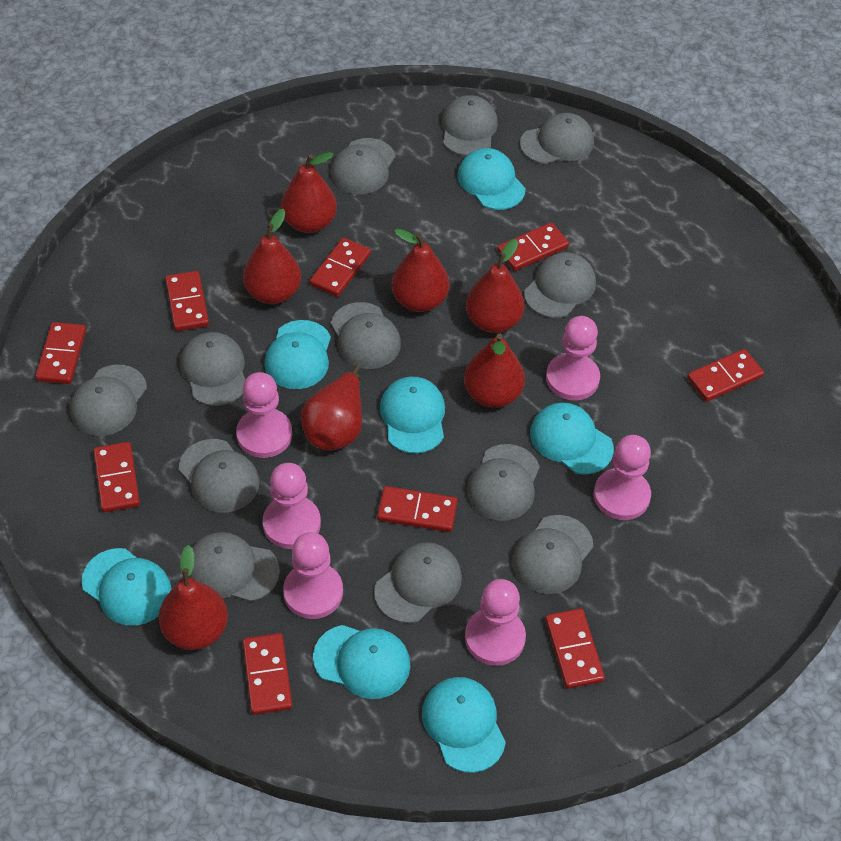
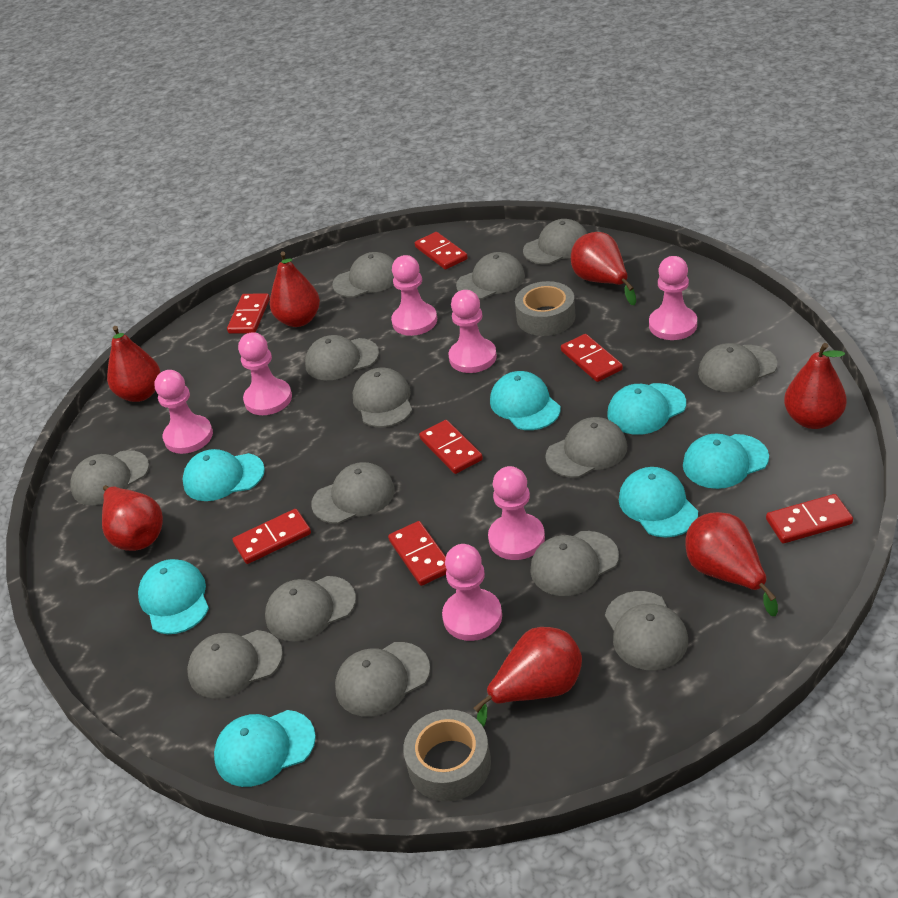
grey cap: [70,365,147,436] [179,439,259,513] [180,332,245,406] [188,532,280,602] [331,138,395,194] [331,302,401,369] [374,542,462,623] [442,95,498,156] [467,444,540,521] [512,515,594,594] [520,113,594,164] [524,252,596,318] = 12 -> [70,450,149,505] [187,630,283,698] [265,576,356,642] [305,335,379,380] [311,462,395,524] [332,252,394,298] [335,642,430,717] [353,368,412,427] [456,252,525,299] [523,219,588,265] [530,531,619,596] [545,417,627,478] [605,591,688,670] [698,343,777,392] = 14
grey tape: none = 0 -> [403,709,491,801] [515,281,575,336] = 2
pink pawn: [236,372,292,458] [263,463,321,549] [283,532,343,619] [465,579,526,666] [546,316,600,401] [594,435,651,520] = 6 -> [155,370,213,454] [238,332,292,415] [391,255,437,336] [442,544,502,641] [448,290,497,373] [488,466,545,560] [649,256,697,340] = 7
red domino: [35,322,86,384] [93,442,140,512] [165,271,209,331] [243,633,292,715] [310,237,371,297] [377,486,458,532] [497,222,569,271] [545,608,605,689] [687,349,764,402] = 9 -> [227,293,270,334] [233,509,311,564] [388,521,447,586] [415,232,468,270] [419,420,483,474] [561,334,623,382] [766,494,853,543] = 7

